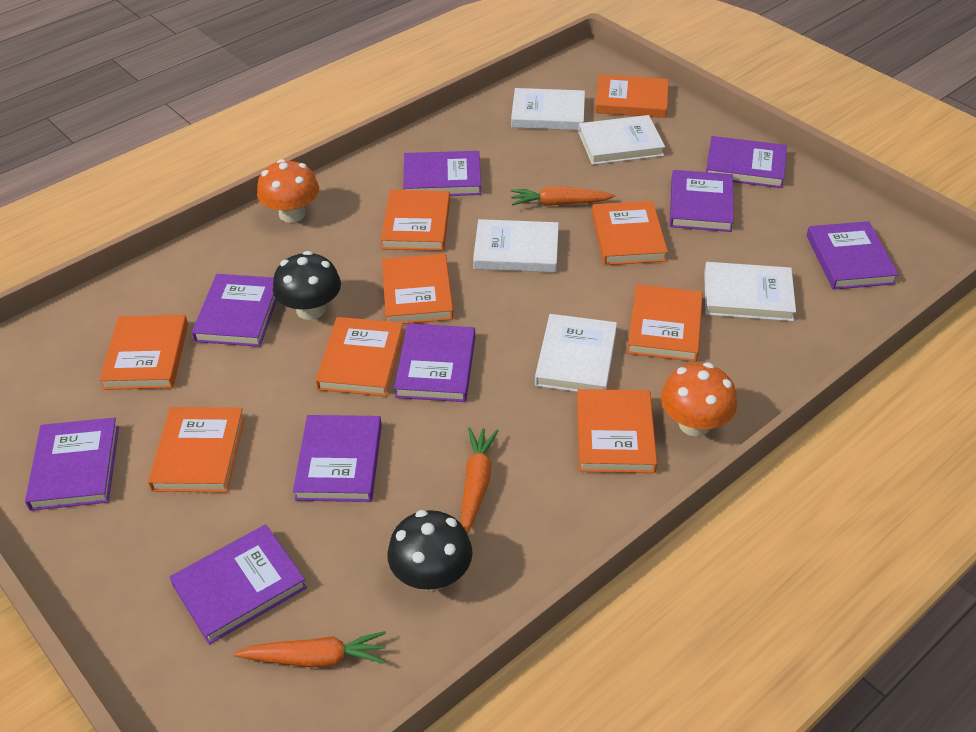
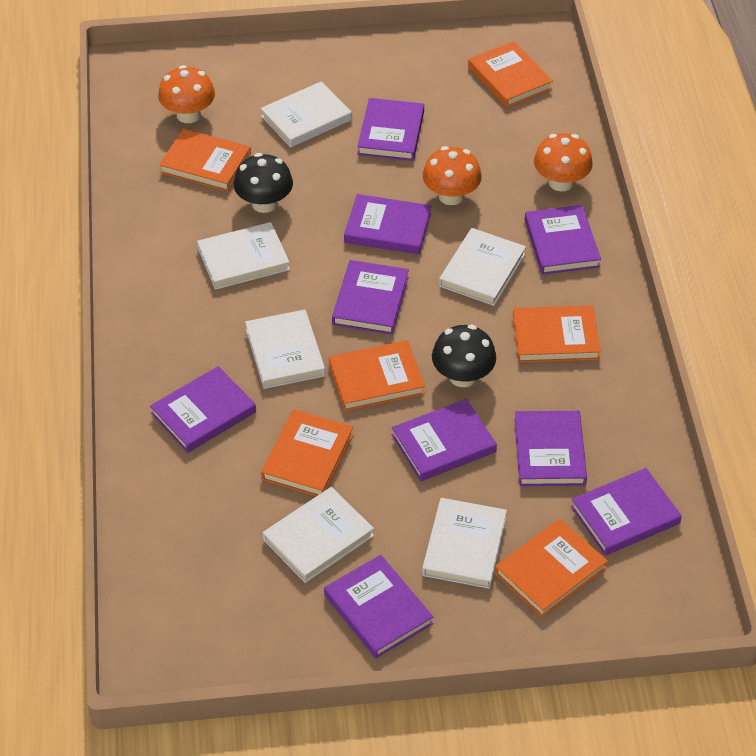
orange book: [99,315,188,390] [148,407,245,492] [316,317,404,396] [381,190,450,251] [382,254,454,324] [577,389,657,473] [592,201,668,265] [595,75,669,118] [627,284,703,362] = 9 -> [159,129,251,192] [261,409,354,496] [329,340,425,411] [468,41,553,108] [495,519,608,617] [513,305,601,363] = 6
orange carrot: [234,631,386,667] [461,427,499,535] [511,186,615,206] = 3 -> none = 0
orange mushroom: [257,159,319,223] [661,362,737,436] = 2 -> [158,65,215,123] [423,146,482,205] [534,133,593,191] = 3
white book: [473,219,559,272] [511,88,585,130] [535,314,617,392] [578,115,665,165] [704,262,796,321] = 5 -> [197,222,290,290] [245,310,325,389] [261,81,352,148] [263,487,374,583] [422,498,507,589] [439,228,526,306] = 6

